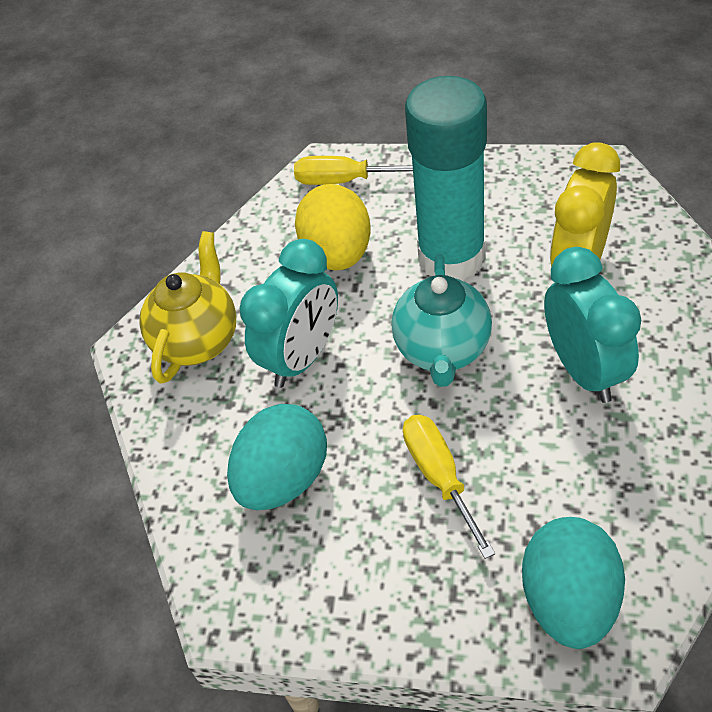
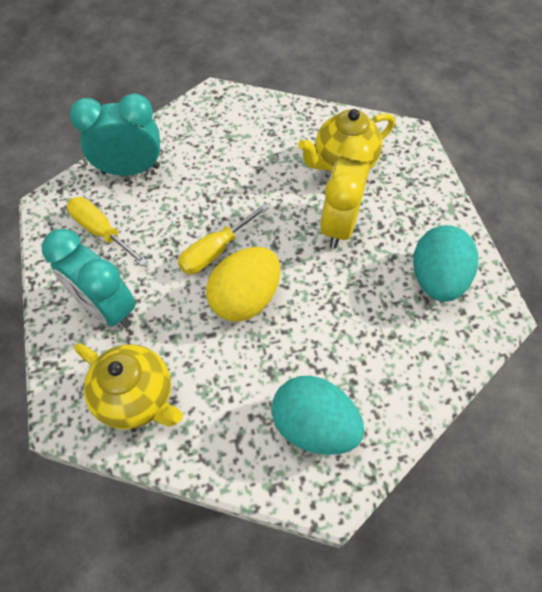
turquoise glue stick: [405,76,487,281] = 1 -> none = 0
turquoise teapot: [392,254,492,387] = 1 -> none = 0
yellow teapot: [139,231,236,384] = 1 -> [74,343,183,429] [298,109,395,173] = 2

